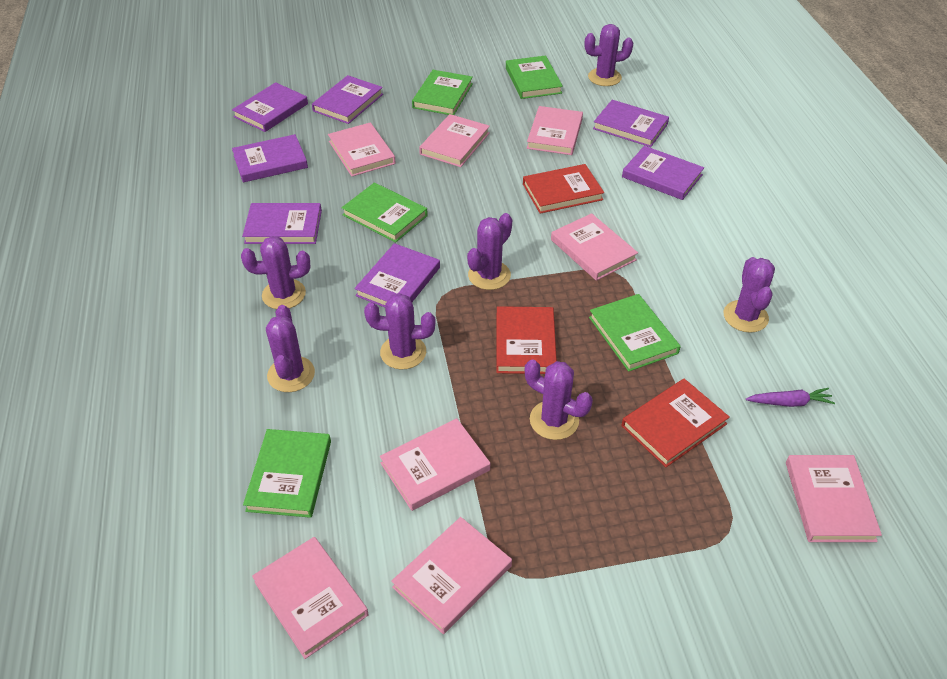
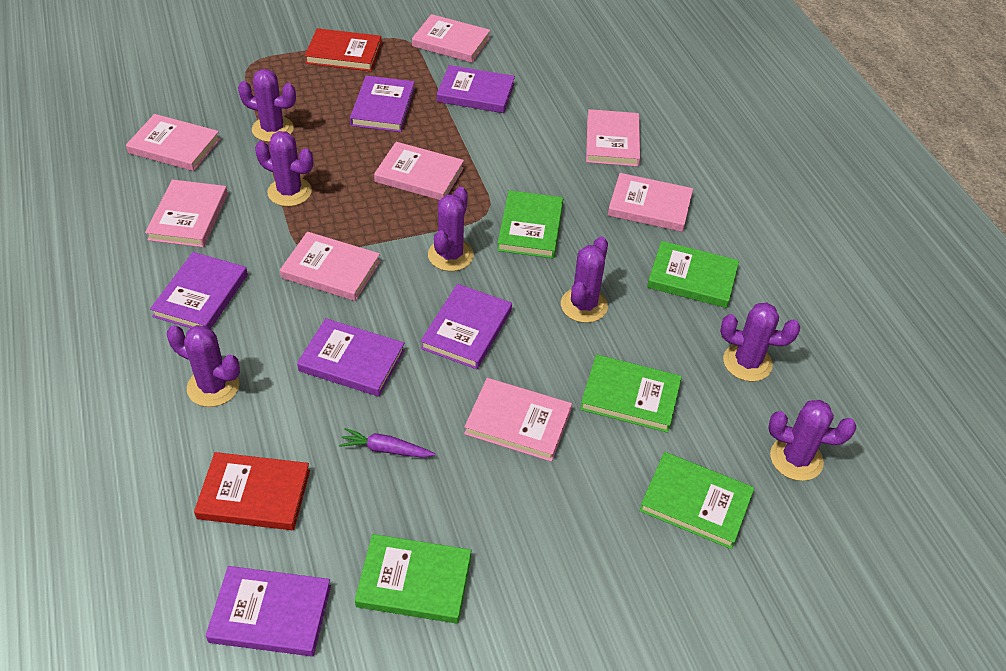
purple book: [232,82,308,132] [232,134,308,182] [242,203,322,244] [312,75,383,124] [354,243,440,307] [593,100,669,147] [622,146,704,200] = 7 -> [150,252,248,329] [206,566,331,657] [297,318,405,397] [350,75,415,132] [421,284,512,369] [437,65,515,113] = 6
red book: [496,306,557,374] [523,164,604,214] [622,378,730,467] = 3 -> [194,452,310,530] [305,28,382,71] = 2

